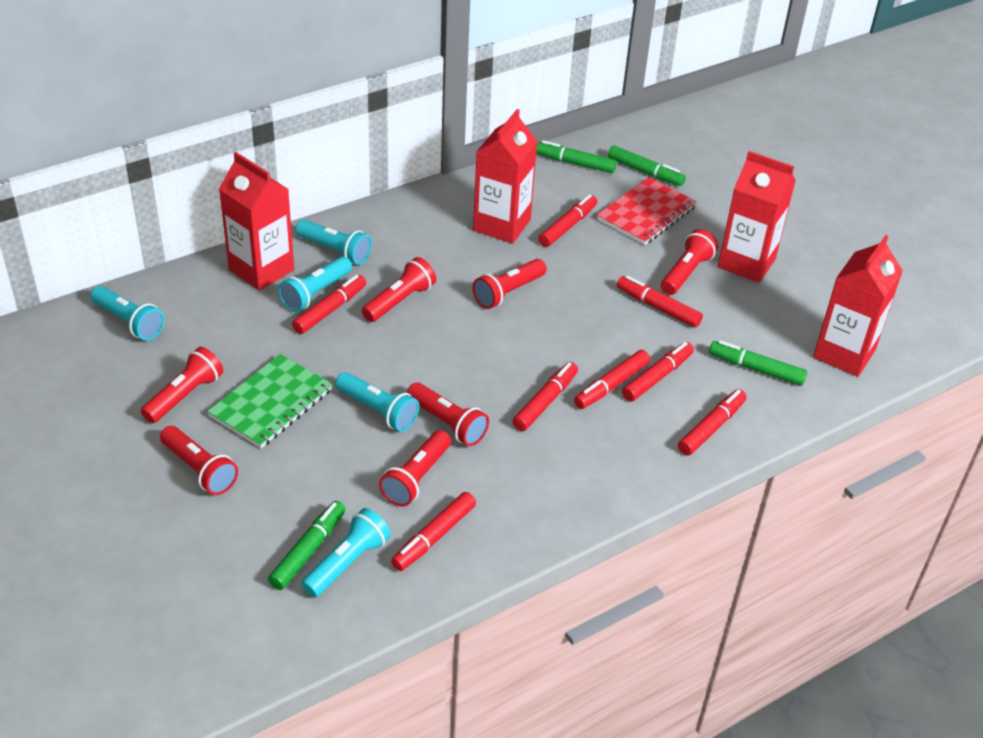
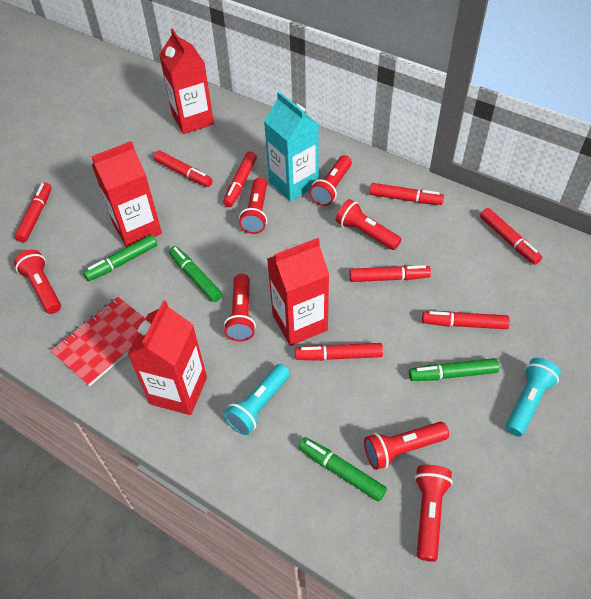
green notebook: [207,354,333,448] = 1 -> none = 0
turquoise carton: none = 0 -> [264,92,319,201] = 1
turquoise flashlight: [90,286,165,340] [278,256,352,312] [295,220,372,265] [301,508,391,598] [335,372,419,432] = 5 -> [224,364,290,435] [506,358,561,436] = 2

